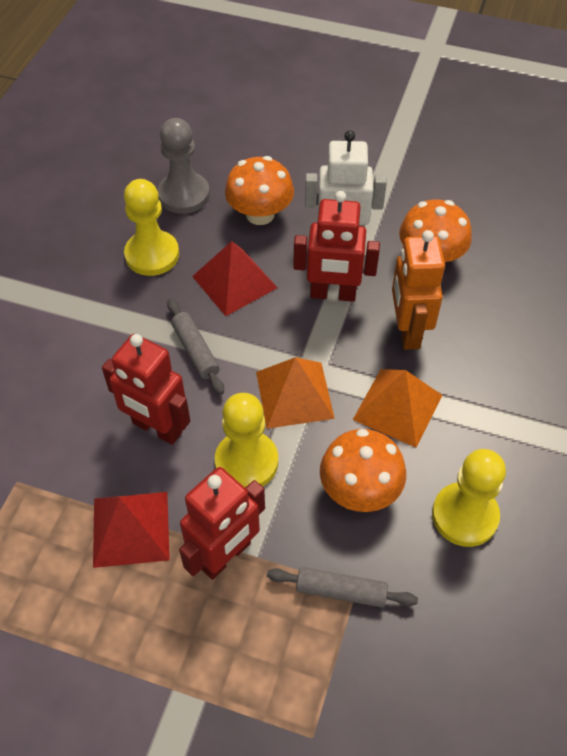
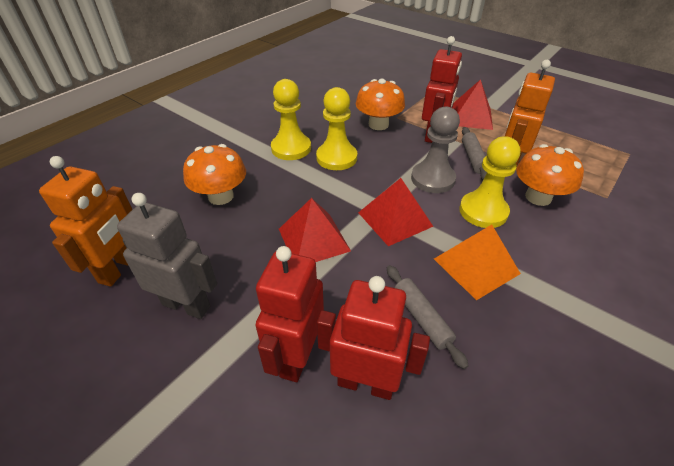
grey robot: none = 0 -> [117,193,217,319] = 1
orange pyramid: [256,357,335,429] [353,369,442,448] = 2 -> [434,225,521,300] = 1
orange robot: [392,230,445,350] = 1 -> [39,156,132,287] [505,60,555,165] = 2
red pyramid: [93,492,170,568] [192,241,277,316] = 2 -> [279,198,351,262] [358,178,434,246] [453,79,493,130] = 3
white robot: [305,130,387,227] = 1 -> none = 0

